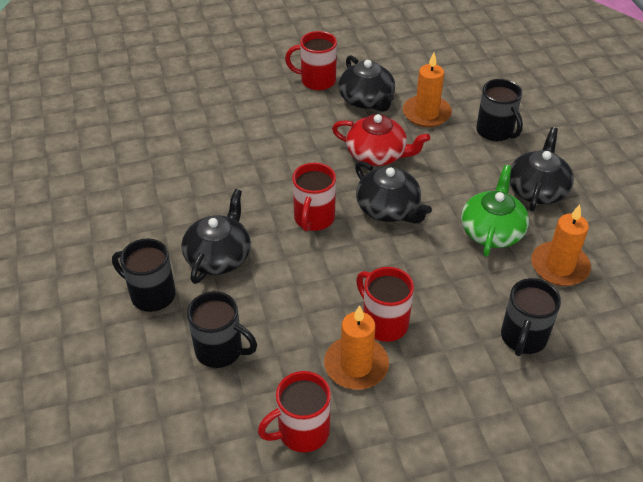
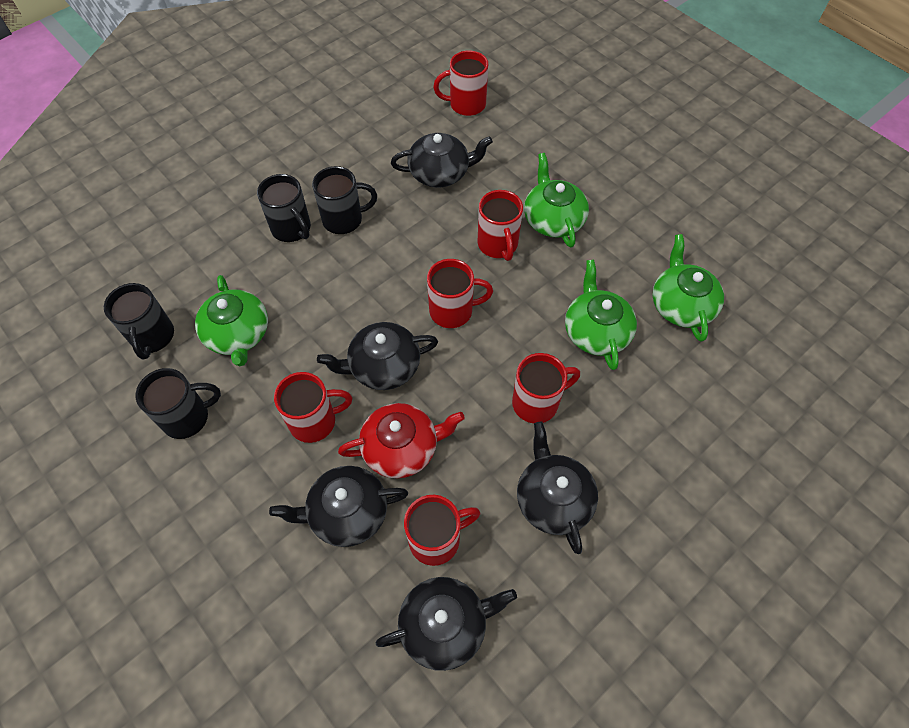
black teapot: [181,189,251,284] [338,55,395,112] [355,161,432,224] [510,127,574,211] = 4 -> [269,466,408,547] [317,322,438,390] [376,577,517,671] [391,133,493,187] [517,422,598,554] = 5
green teapot: [461,165,529,257] = 1 -> [195,275,268,366] [524,153,589,247] [565,260,637,370] [652,234,724,342] = 4
orange candle: [324,305,389,390] [403,53,452,127] [531,205,591,286] = 3 -> none = 0
red mug: [258,371,331,452] [285,31,337,90] [292,163,336,232] [356,267,414,342] = 4 -> [274,372,352,443] [404,495,480,566] [427,259,493,328] [433,50,488,116] [478,190,523,261] [512,353,580,423] = 6

